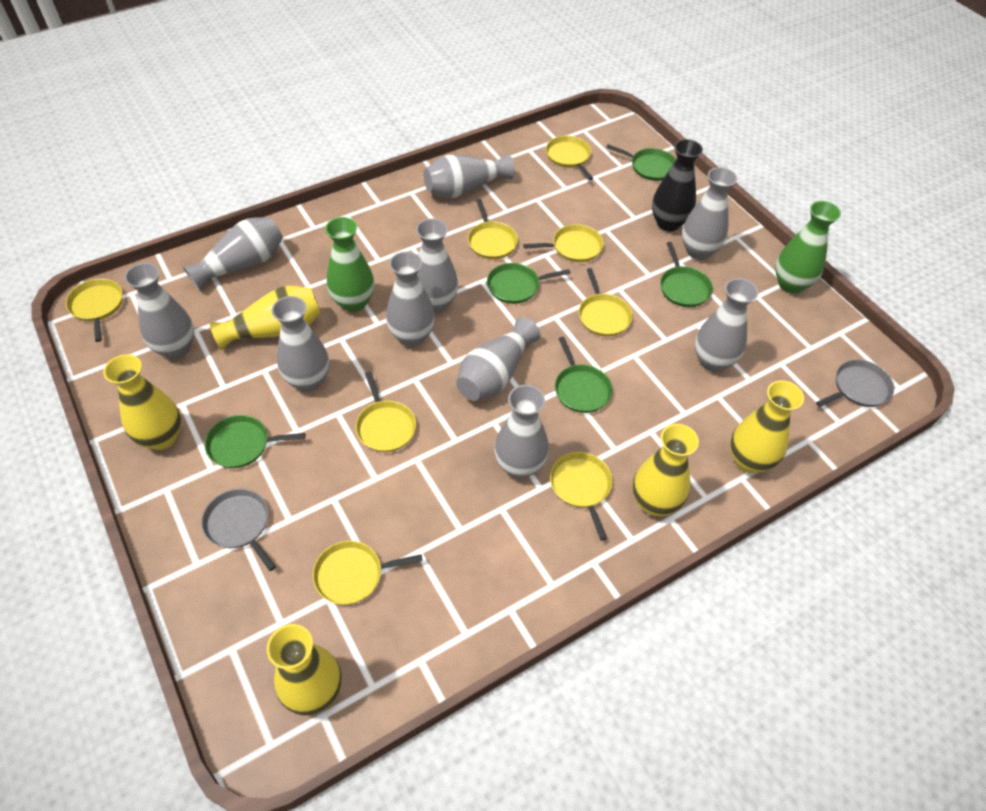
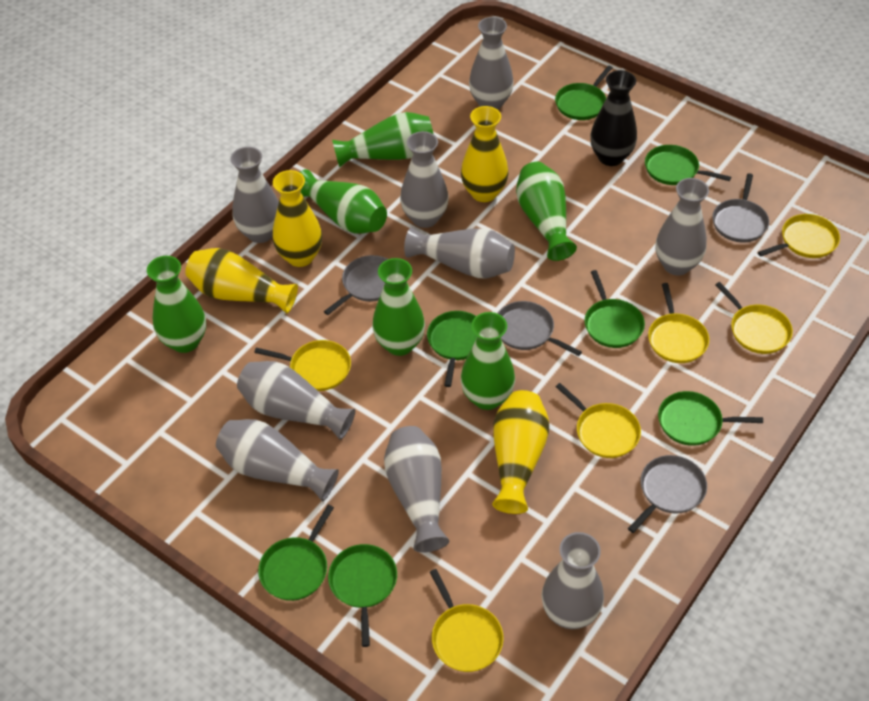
green pan: [205,415,305,468] [487,263,571,304] [555,337,613,413] [606,144,676,181] [660,242,713,307] = 5 -> [258,505,334,601] [328,544,397,647] [427,311,477,387] [555,65,613,120] [585,270,645,348] [645,145,731,185] [658,391,763,446] = 7
green vase: [325,217,374,312] [775,201,841,294] = 2 -> [147,256,206,353] [300,169,387,234] [332,112,434,167] [372,258,425,356] [461,312,515,410] [516,162,577,261] = 6
grey pan: [201,489,276,571] [816,360,894,407] = 2 -> [324,255,388,315] [497,301,582,356] [628,455,707,533] [712,173,769,242] = 4
grey vase: [124,263,194,359] [183,217,283,291] [272,296,329,392] [386,252,435,347] [416,218,458,313] [424,154,515,198] [456,317,540,401] [494,385,549,478] [682,167,737,260] [695,278,758,372] = 10 -> [216,419,339,502] [230,147,279,243] [237,361,355,440] [384,426,449,552] [400,131,449,228] [404,227,515,278] [469,17,514,110] [542,532,604,629] [656,178,709,275] = 9
yellow pan: [66,279,123,342] [312,541,423,605] [356,371,416,452] [468,199,518,259] [523,224,604,262] [546,136,594,180] [550,452,613,540] [579,268,633,337] = 8 -> [254,340,351,391] [430,569,504,672] [556,383,641,458] [648,283,709,363] [715,282,793,354] [758,214,840,258] = 6
yellow vase: [103,354,181,450] [209,286,321,350] [267,624,342,716] [633,424,699,516] [730,380,804,473] = 5 -> [185,248,298,314] [273,170,322,267] [461,106,508,202] [492,390,549,514] = 4

